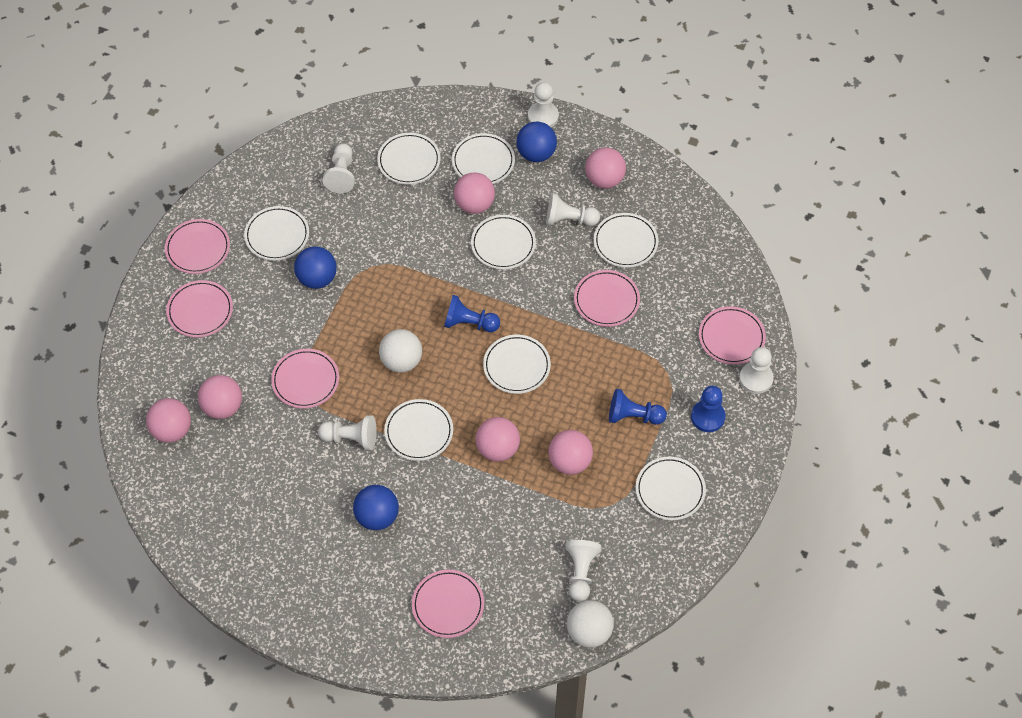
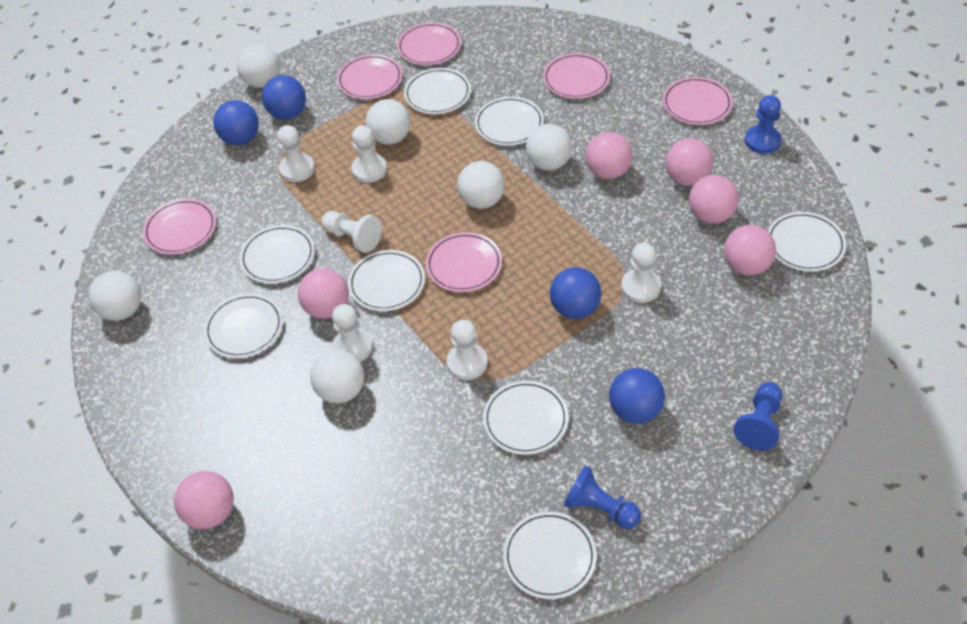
blue ball: [294,246,337,289] [353,485,399,530] [516,122,557,162] = 3 -> [213,100,259,145] [262,75,306,120] [550,267,601,319] [609,368,665,424] = 4
white ball: [379,329,422,373] [567,600,614,648] = 2 -> [89,271,141,321] [237,44,280,88] [310,349,364,403] [366,99,410,145] [457,161,505,209] [526,124,572,171] = 6

